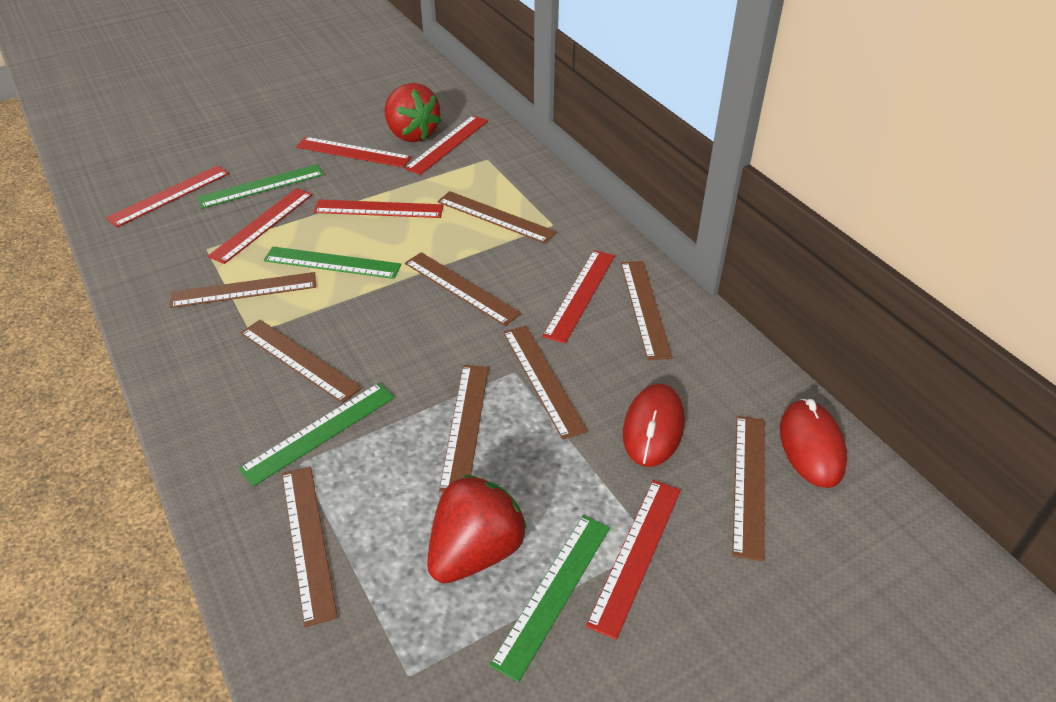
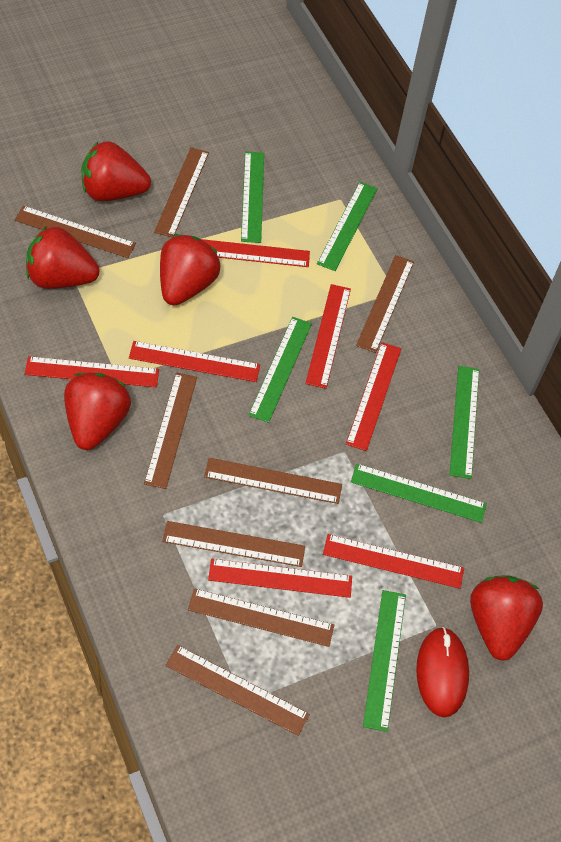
brown ruler: [169,272,316,308] [240,320,362,403] [282,466,338,627] [405,252,521,326] [437,191,557,244] [439,365,489,492] [503,326,588,440] [621,261,673,360] [732,416,765,561] = 9 -> [15,206,136,258] [144,372,197,489] [154,147,209,238] [162,521,305,567] [165,645,310,736] [188,588,334,647] [204,458,342,504] [356,255,414,353] = 8
green ruler: [196,164,324,209] [239,383,395,486] [264,247,401,279] [489,515,610,682] = 4 -> [241,151,264,243] [248,317,312,423] [317,182,378,271] [351,464,487,523] [363,590,406,732] [450,366,479,479] = 6
red mouse: [623,384,685,467] [780,399,847,488] = 2 -> [416,627,469,717] = 1
red strawberry: [384,83,441,142] [427,475,527,584] = 2 -> [26,226,100,289] [64,372,131,450] [82,141,151,201] [160,234,220,306] [470,575,543,661] = 5

